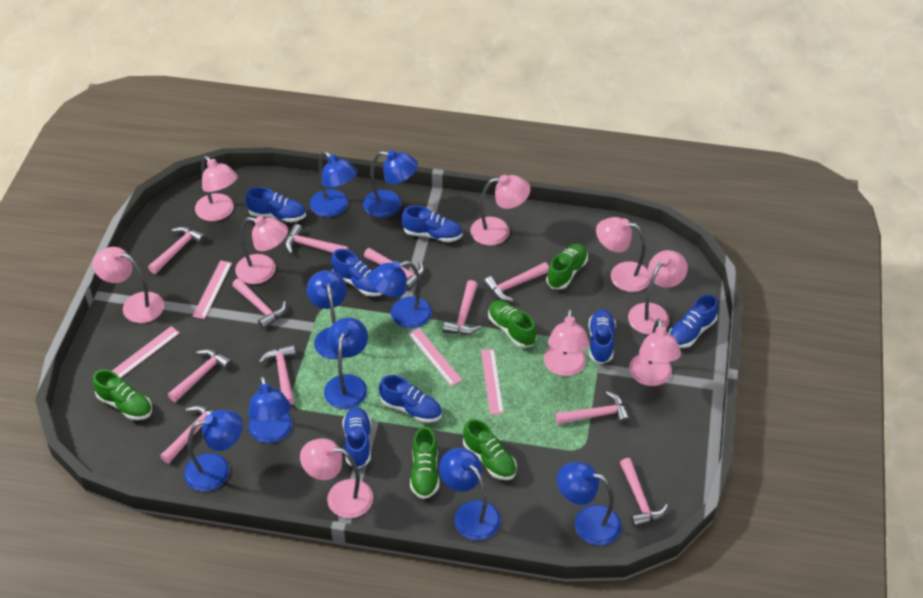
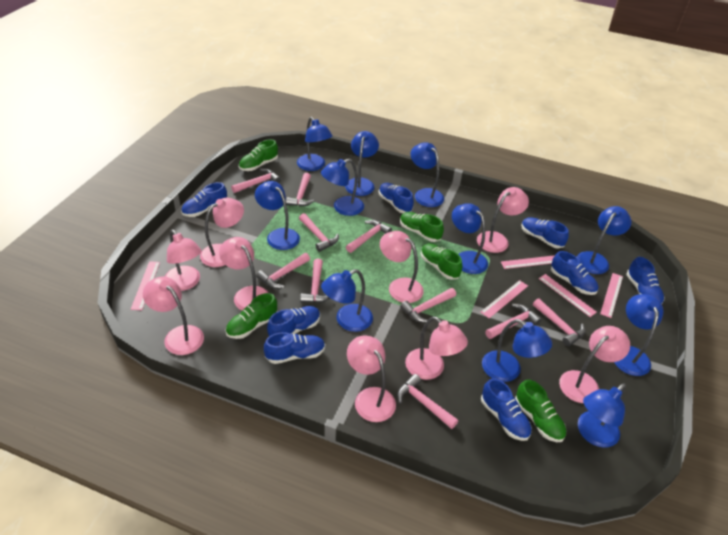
blue lamp: [184,410,243,492] [248,375,293,443] [307,270,347,359] [310,151,357,217] [324,317,368,409] [363,150,418,218] [369,261,432,328] [439,448,501,540] [557,462,621,545] = 9 -> [255,181,300,250] [297,117,332,171] [321,159,364,216] [321,269,373,332] [345,131,379,196] [411,142,444,207] [452,203,488,274] [482,319,552,382] [577,206,632,274] [578,383,626,448] [614,294,663,376] = 11
blue shoe: [245,187,306,222] [331,249,382,296] [343,407,371,468] [379,375,442,423] [402,206,462,242] [589,309,616,364] [669,294,718,348] = 7 -> [181,182,227,217] [264,332,325,364] [267,306,320,336] [379,183,414,213] [481,378,532,441] [521,217,569,248] [551,251,598,295] [626,257,664,304] = 8
pink hammer: [148,226,206,274] [160,405,214,464] [168,349,232,402] [232,278,286,329] [259,345,296,405] [285,224,349,254] [364,248,424,291] [443,280,481,335] [484,262,549,301] [555,392,630,425] [620,458,668,527] = 11 -> [231,168,281,193] [256,253,310,289] [286,173,314,206] [299,213,339,252] [300,259,329,303] [346,220,392,253] [397,374,458,429] [400,288,456,323] [485,304,542,339] [533,298,585,347] = 10
pink ruler: [112,326,180,378] [193,260,232,319] [408,328,462,386] [481,349,504,415] = 4 -> [131,261,160,310] [481,280,528,318] [501,255,555,269] [539,274,597,317] [600,273,623,318] = 5

